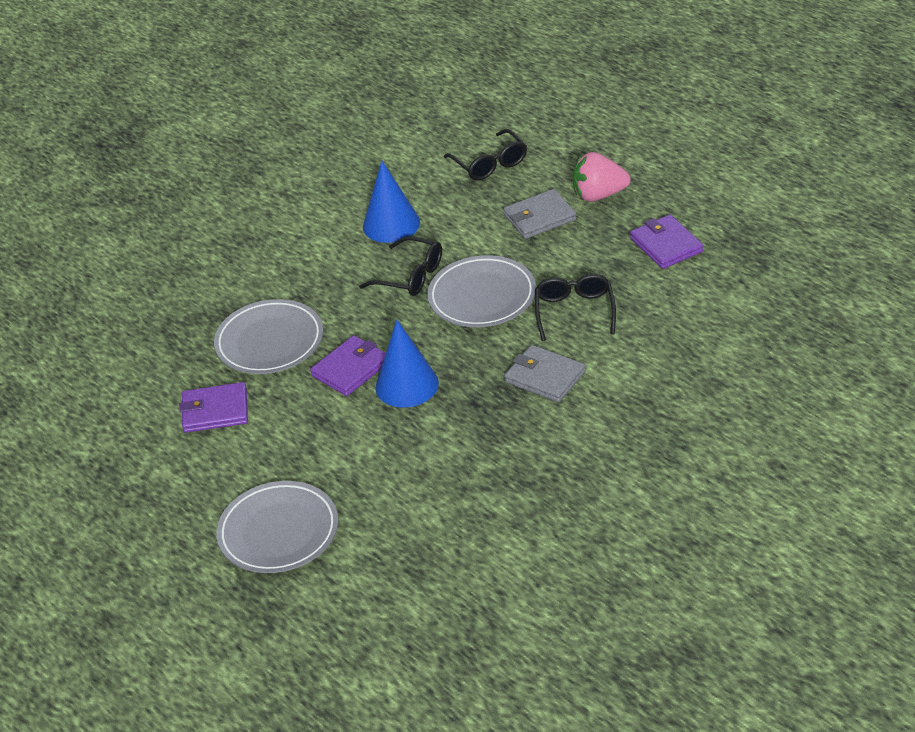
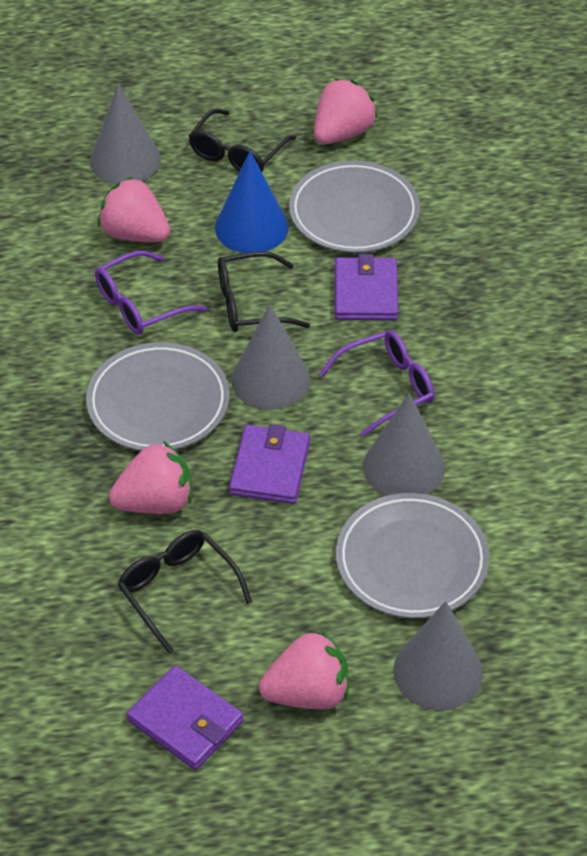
blue cone: [363,160,420,243] [375,320,439,408] = 2 -> [215,151,289,253] = 1
grey cone: none = 0 -> [90,83,161,184] [231,304,310,410] [363,393,445,496] [393,601,483,710] = 4
grey wallet: [503,189,577,239] [504,345,586,402] = 2 -> none = 0
pink strawberry: [573,152,631,202] = 1 -> [98,177,170,242] [109,441,192,514] [259,630,349,709] [314,79,378,144] = 4
purple glasses: none = 0 -> [95,251,207,335] [319,330,434,436] = 2

